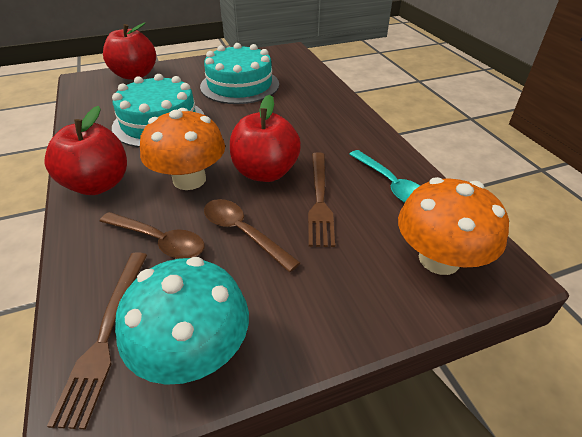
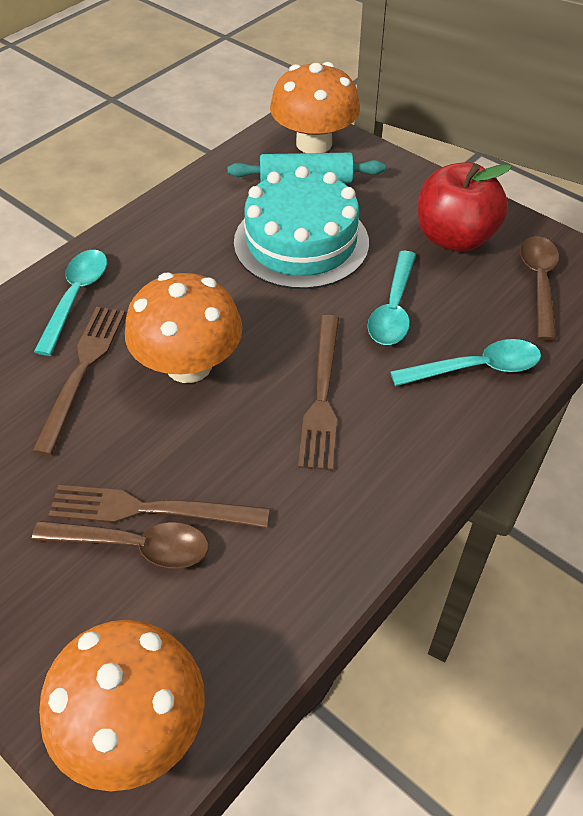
brown fork: [47,252,147,429] [308,152,335,247] = 2 -> [32,307,125,455] [48,485,270,528] [298,315,339,471] = 3
orange mushroom: [140,108,225,190] [398,177,509,275] = 2 -> [39,620,205,791] [125,272,243,383] [270,62,360,153] = 3
red apple: [44,106,127,195] [103,23,156,80] [230,95,301,182] = 3 -> [418,162,511,252] = 1
turquoise cake: [112,74,204,148] [200,43,279,104] = 2 -> [234,166,369,289] = 1
turquoise mushroom: [115,257,249,385] = 1 -> none = 0
turquoise rolling pin: none = 0 -> [228,153,385,183] = 1
turquoise spoon: [349,150,420,203] = 1 -> [34,250,107,356] [367,251,416,345] [390,339,541,386] = 3

